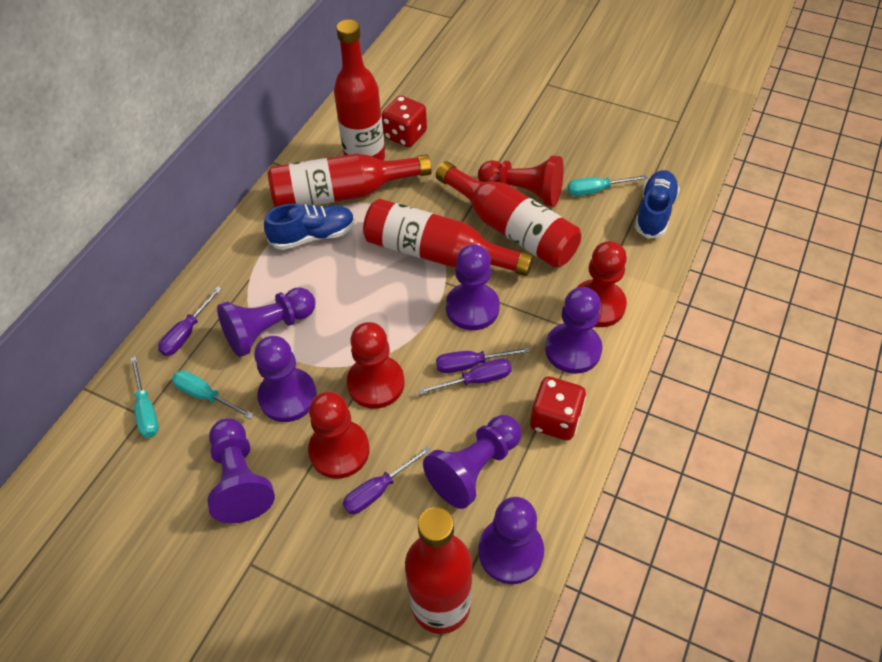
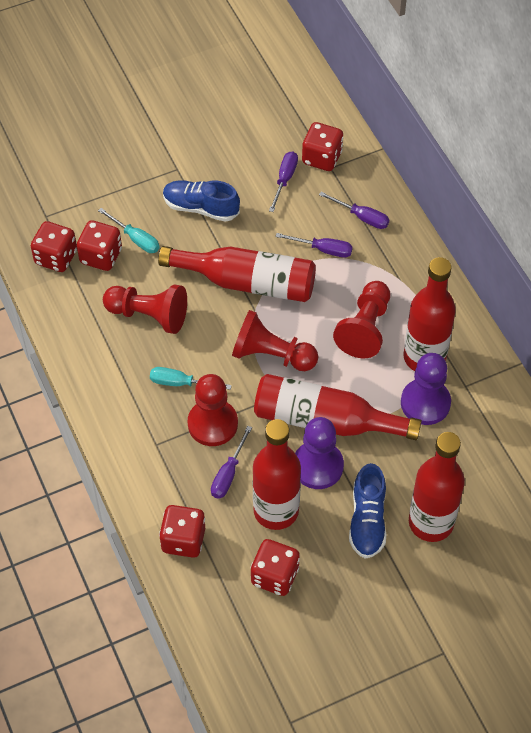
purple pawn: [207,418,275,523] [217,287,315,357] [254,336,317,422] [423,415,521,509] [446,244,500,330] [478,497,544,584] [545,287,602,374] = 7 -> [295,417,344,489] [401,353,451,425] = 2
red dice: [382,95,427,147] [530,377,586,440] = 2 -> [31,221,77,272] [77,220,122,271] [159,505,205,558] [251,539,300,596] [302,122,343,171] = 5
turquoise screwdriver: [130,357,159,438] [172,370,254,419] [567,175,648,196] = 3 -> [98,208,160,253] [150,367,232,390] = 2

